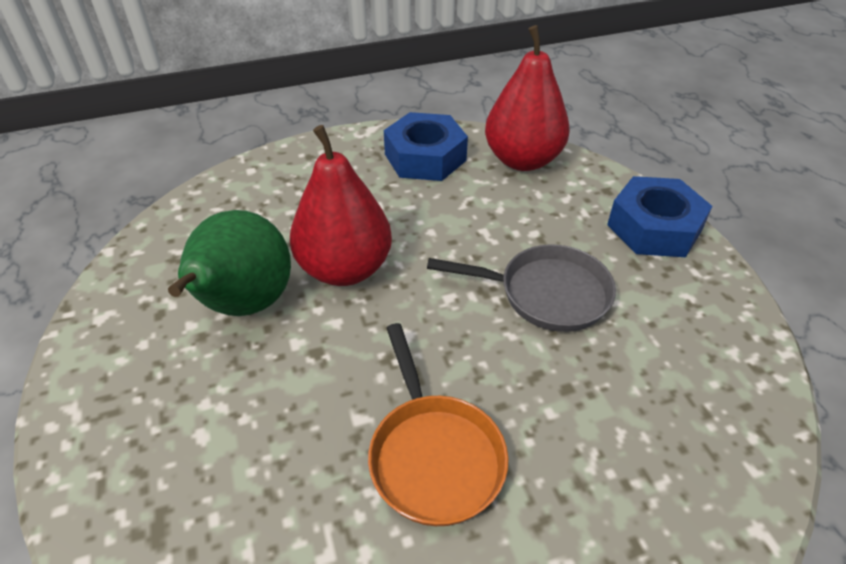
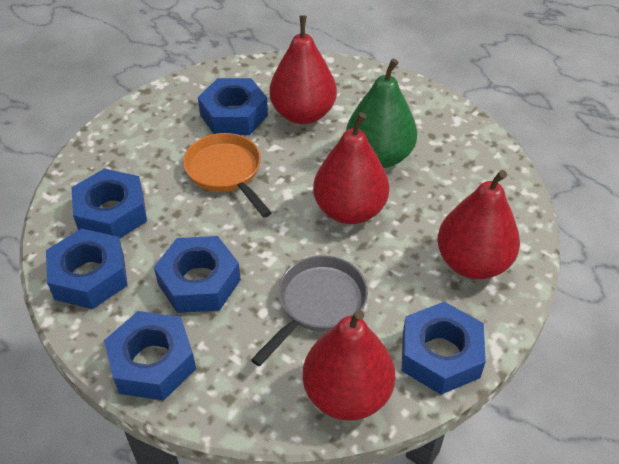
blue nut: [384,112,468,181] [607,176,713,257] = 2 -> [46,228,128,309] [71,169,147,239] [104,311,196,400] [154,236,241,313] [198,78,268,135] [402,302,486,395] = 6
red pear: [290,125,392,286] [485,25,570,171] = 2 -> [269,15,337,124] [303,310,395,421] [313,112,389,224] [437,170,520,279] = 4

